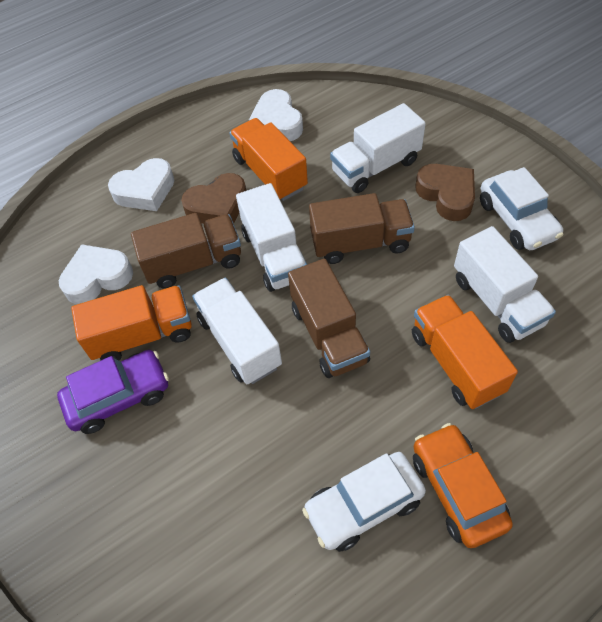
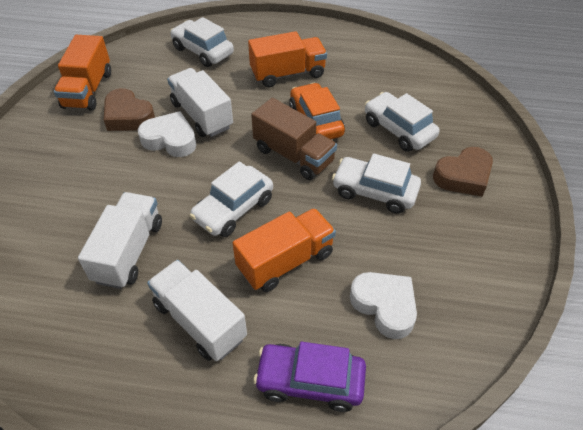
brown truck: [131,213,241,289] [288,259,370,378] [309,193,415,264] = 3 -> [251,98,337,180] = 1
white car: [302,452,426,552] [480,167,563,250] = 2 -> [170,17,234,67] [189,161,273,237] [332,153,421,214] [365,92,439,152] = 4
white heart: [59,244,133,304] [108,158,174,211] [249,89,303,141] = 3 -> [138,111,196,157] [350,272,417,339] = 2
white truck: [192,278,282,384] [236,183,307,292] [330,103,426,193] [454,226,556,343] = 4 -> [78,192,162,289] [147,260,247,361] [167,68,233,137] = 3

